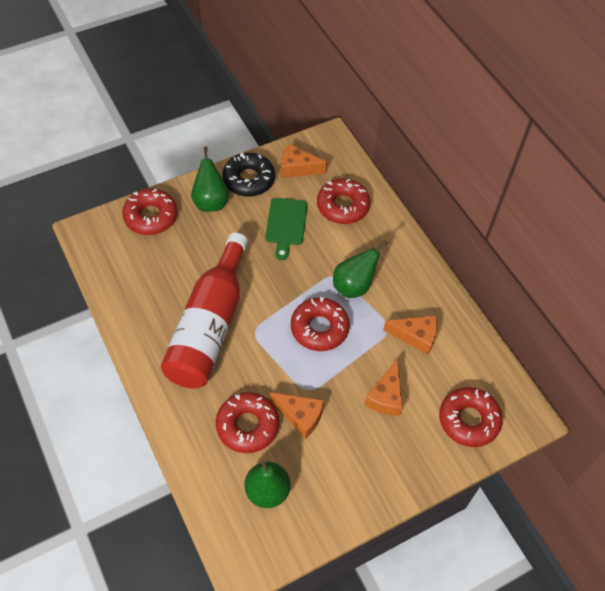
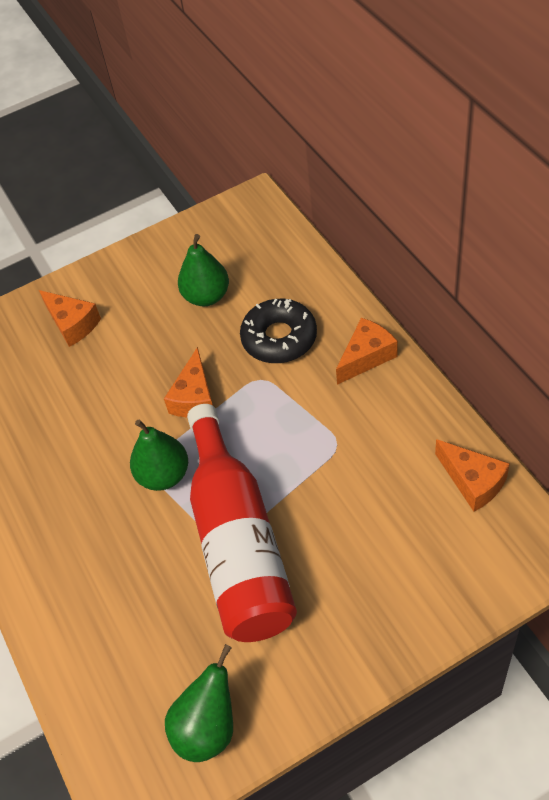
green cutting board: [265,198,308,260] = 1 -> none = 0
red donut: [122,189,178,235] [216,392,279,453] [291,297,350,351] [317,179,370,224] [439,387,503,447] = 5 -> none = 0

